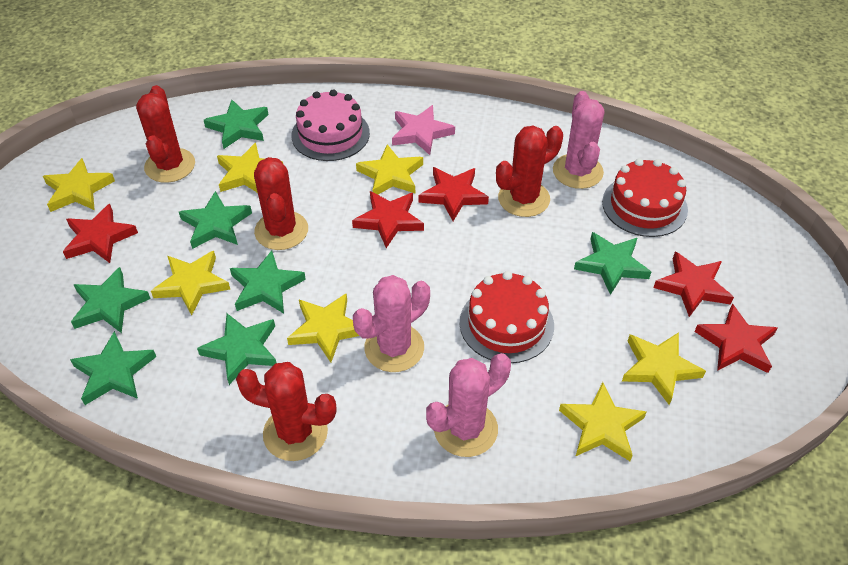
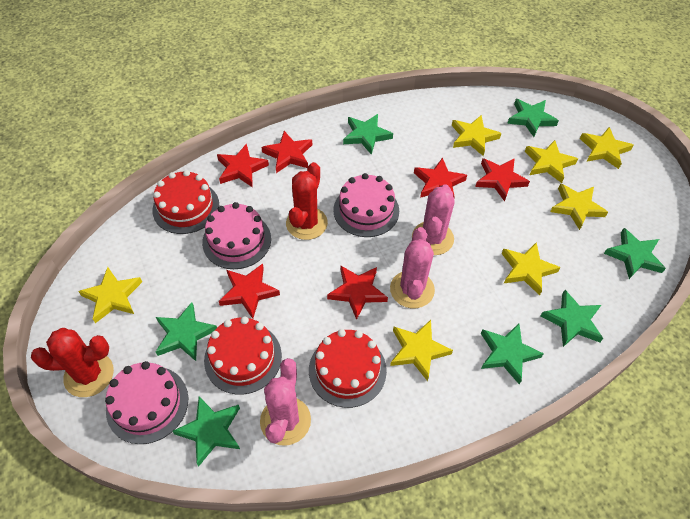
pink cake: [291,89,370,161] = 1 -> [105,361,188,444] [202,202,271,269] [333,173,399,237] = 3
pink star: [392,105,455,155] = 1 -> none = 0
red cactus: [136,85,195,183] [236,362,336,461] [254,157,308,250] [496,125,563,217] = 4 -> [31,328,114,397] [286,162,328,240] = 2
red cake: [460,271,554,363] [602,158,688,237] = 2 -> [152,170,219,234] [204,317,282,395] [309,329,387,408] = 3
red star: [63,204,138,263] [352,191,424,248] [419,167,489,221] [653,251,734,317] [694,304,777,373] = 5 -> [217,144,269,188] [219,264,280,319] [261,131,312,173] [327,266,388,320] [414,157,467,198] [475,158,530,202] = 6

